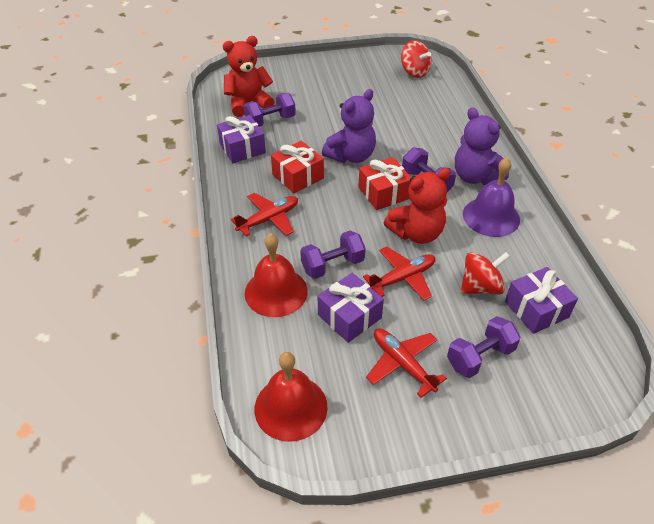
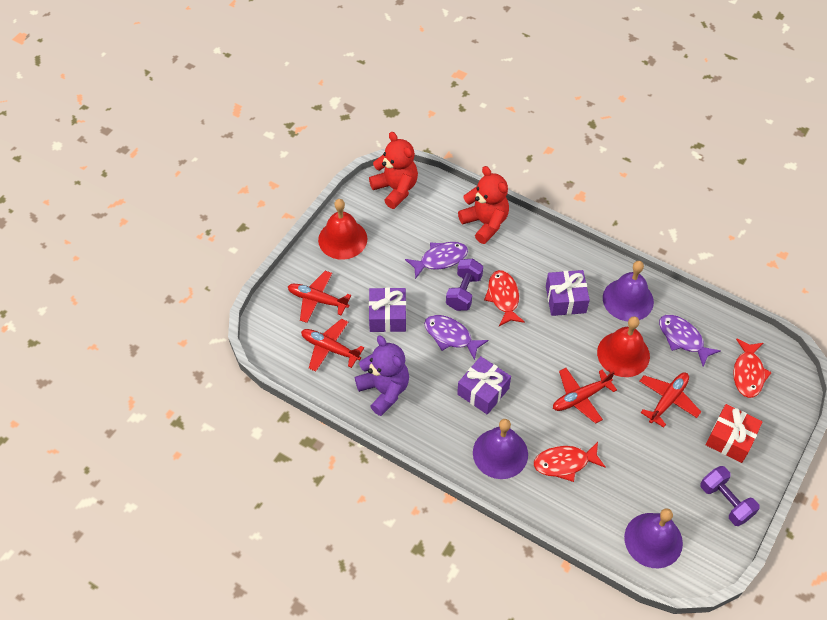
purple bell: [463,158,520,237] = 1 -> [473,419,528,479] [603,261,654,321] [624,508,683,568] = 3
purple dumbbell: [244,93,296,127] [300,230,366,279] [402,147,456,192] [447,316,520,378] = 4 -> [446,259,483,311] [701,466,760,526] = 2
purple fish: none = 0 -> [405,242,468,279] [424,315,489,360] [659,315,720,367] = 3
purple teddy bear: [322,89,376,163] [455,107,509,185] = 2 -> [355,335,409,416] = 1
red fish: none = 0 -> [484,270,525,326] [534,442,606,482] [733,338,772,398] = 3
red gift: [271,141,324,193] [358,157,411,210] = 2 -> [706,404,763,463] = 1
red plane: [231,193,298,236] [363,247,435,300] [366,328,447,398] = 3 -> [288,271,351,323] [301,319,364,372] [553,368,617,424] [640,372,701,428] = 4
red spinning top: [401,40,432,78] [461,252,510,295] = 2 -> none = 0

